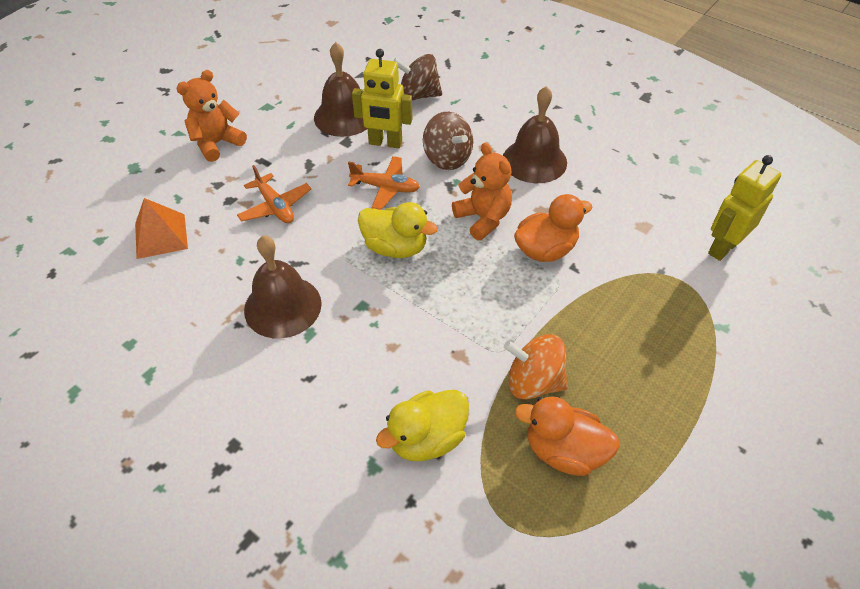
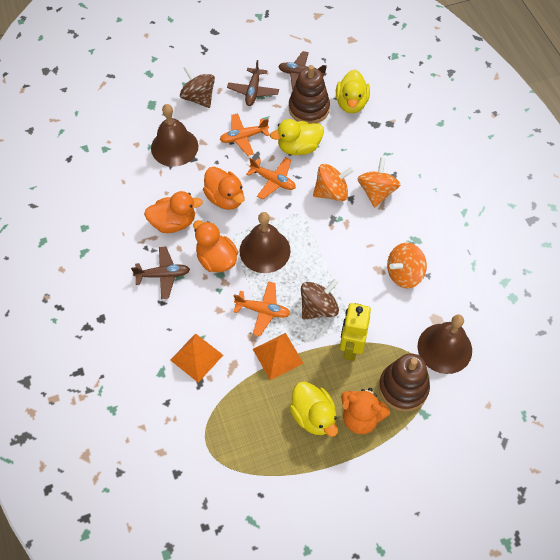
brown plane: none = 0 -> [131,246,190,299] [227,60,279,106] [278,51,327,90] = 3
brown stacking toy: none = 0 -> [289,65,330,124] [379,353,430,412] = 2
orange duck: [514,194,592,262] [515,396,620,476] = 2 -> [144,191,203,233] [193,220,238,272] [203,167,245,210] = 3
orange plane: [237,165,311,223] [348,156,420,210] = 2 -> [220,113,270,156] [234,281,290,336] [247,157,296,199] = 3
orange pyramid: [135,198,188,259] = 1 -> [170,333,223,383] [253,333,304,380] = 2
orange spinning top: [504,334,568,400] = 1 -> [313,164,354,201] [358,157,400,207] [387,243,427,289] = 3
orange teddy bear: [176,70,247,162] [452,143,512,241] = 2 -> [341,388,390,434] = 1
yellow duck: [358,202,438,258] [376,390,469,461] = 2 -> [270,119,324,155] [289,381,338,437] [336,69,370,113] = 3
yellow robot: [352,49,412,148] [708,155,781,261] = 2 -> [340,303,371,361] = 1

